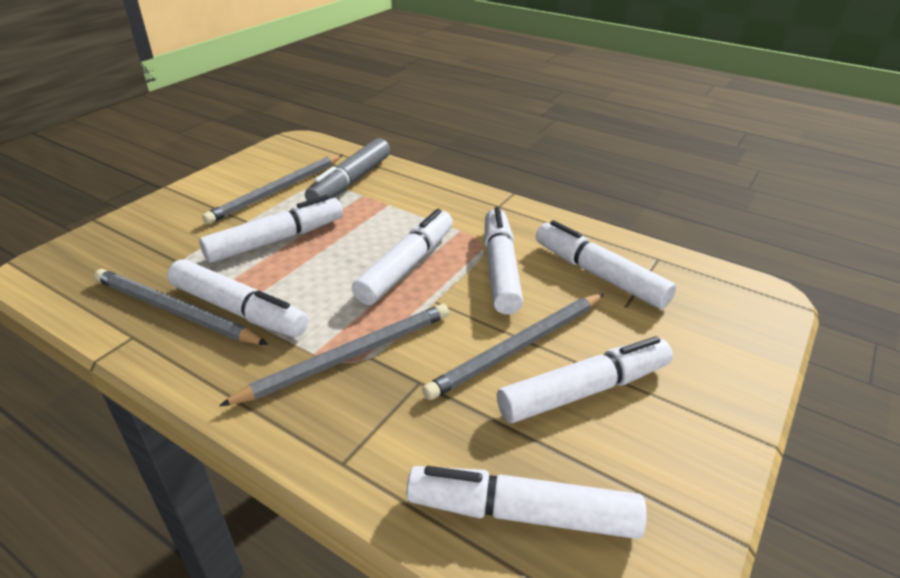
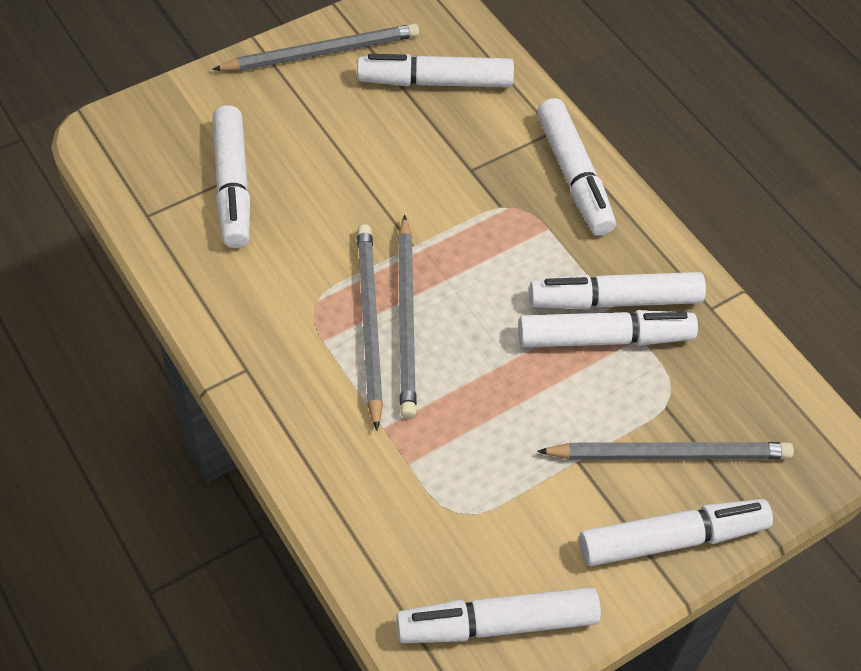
grey marker: [305,138,390,201] = 1 -> none = 0

